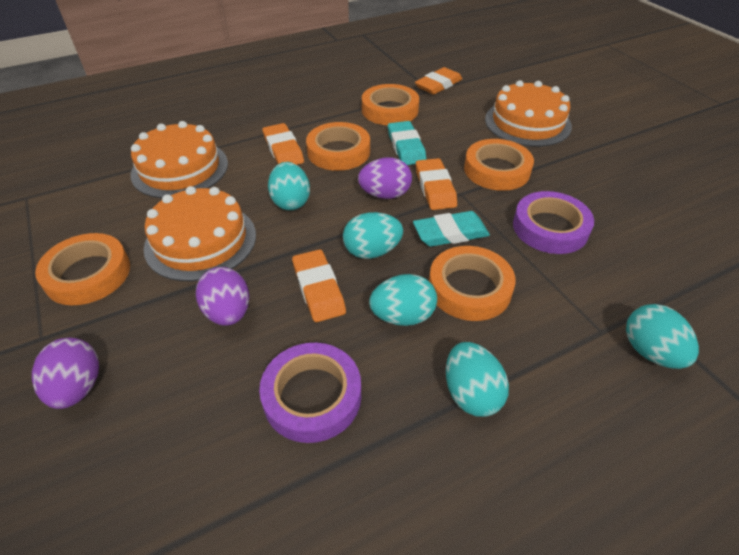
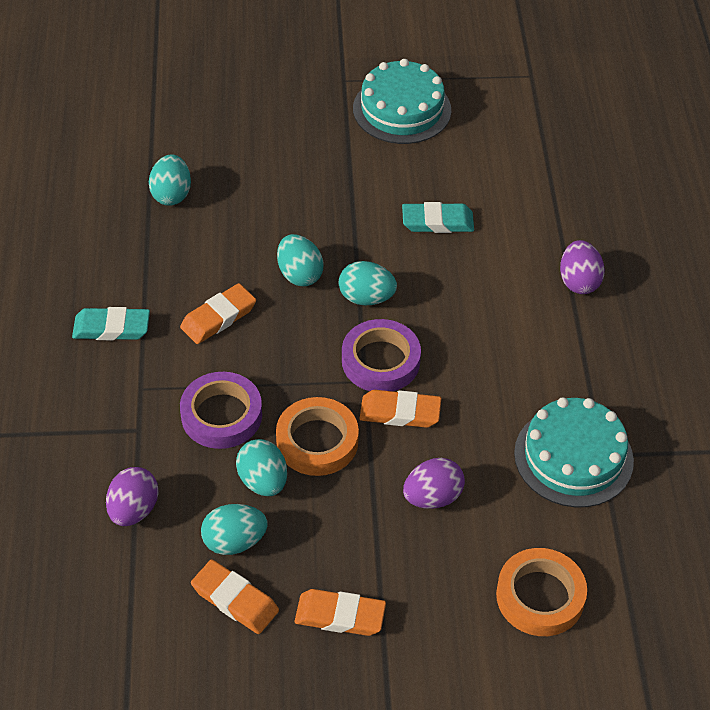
orange cake: [130,121,228,198] [144,186,256,281] [485,80,572,147] = 3 -> none = 0
orange tape: [35,233,130,305] [306,122,370,171] [362,84,419,125] [429,246,516,321] [464,139,534,191] = 5 -> [276,397,359,476] [496,548,587,636] = 2
turquoise cake: none = 0 -> [353,59,451,144] [514,397,634,507] = 2

